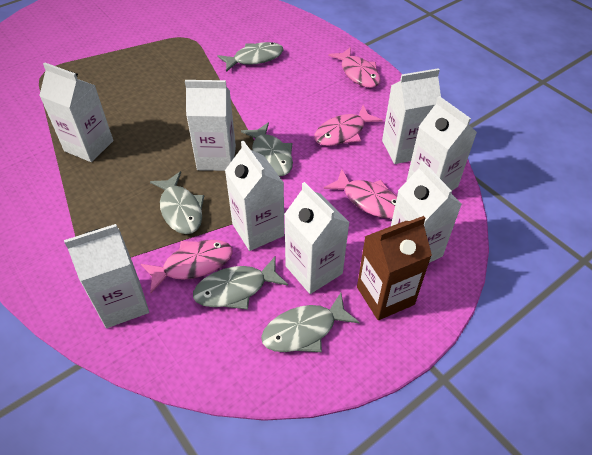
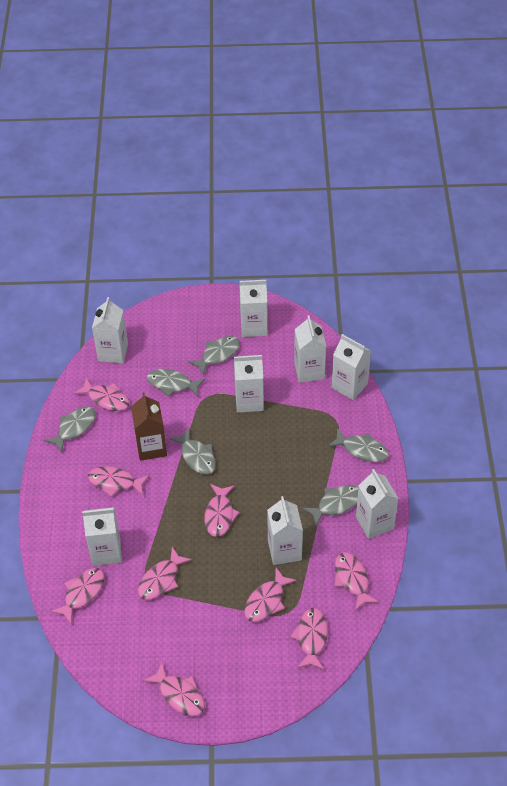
grey fish: [150,171,204,234] [193,257,288,310] [218,42,283,72] [241,122,293,176] [261,293,360,352] = 5 -> [44,407,96,453] [147,369,205,397] [169,428,216,475] [188,336,240,375] [302,485,359,526] [328,428,389,462] = 6
pink fish: [141,240,233,293] [314,105,383,146] [324,169,397,219] [328,47,381,88] = 4 -> [50,568,105,624] [74,377,130,411] [88,466,150,497] [138,547,192,600] [143,663,205,716] [204,484,240,537] [244,568,297,622] [290,608,328,670] [334,552,379,611] = 9

